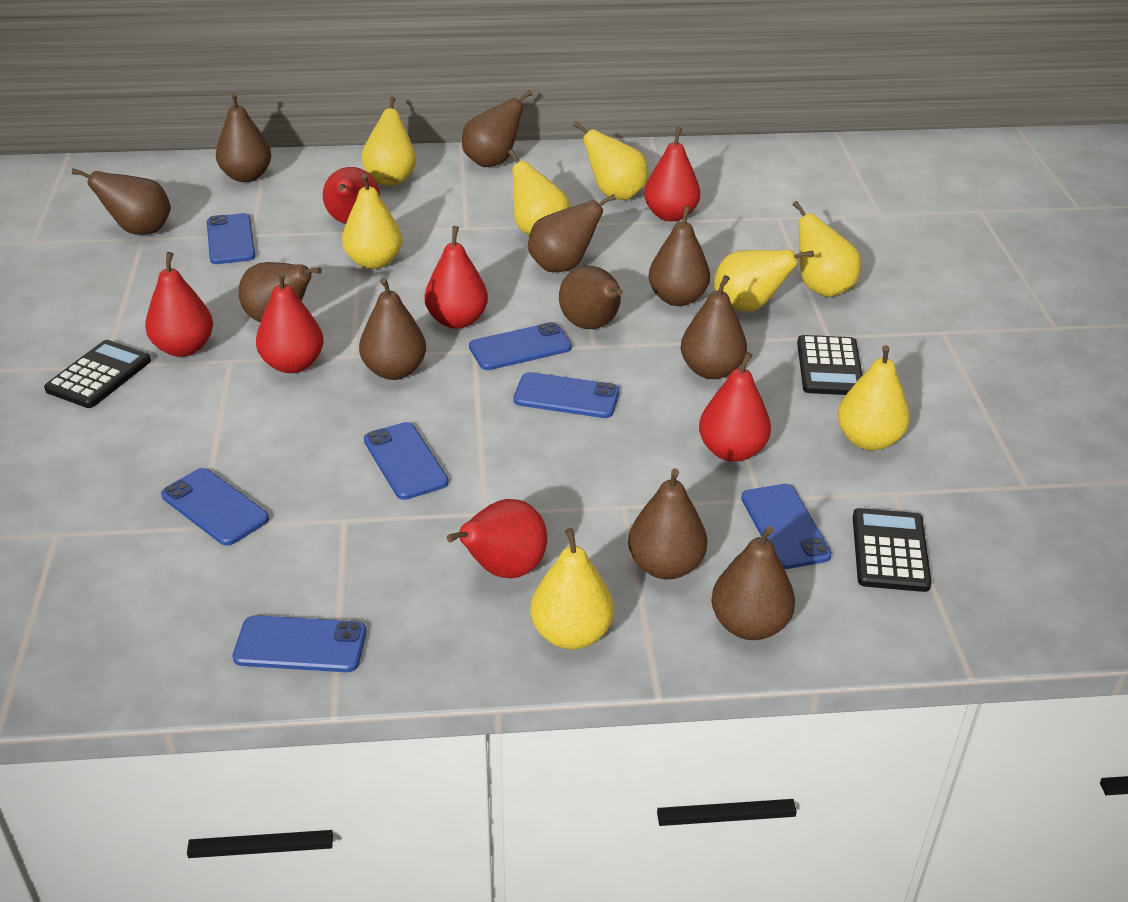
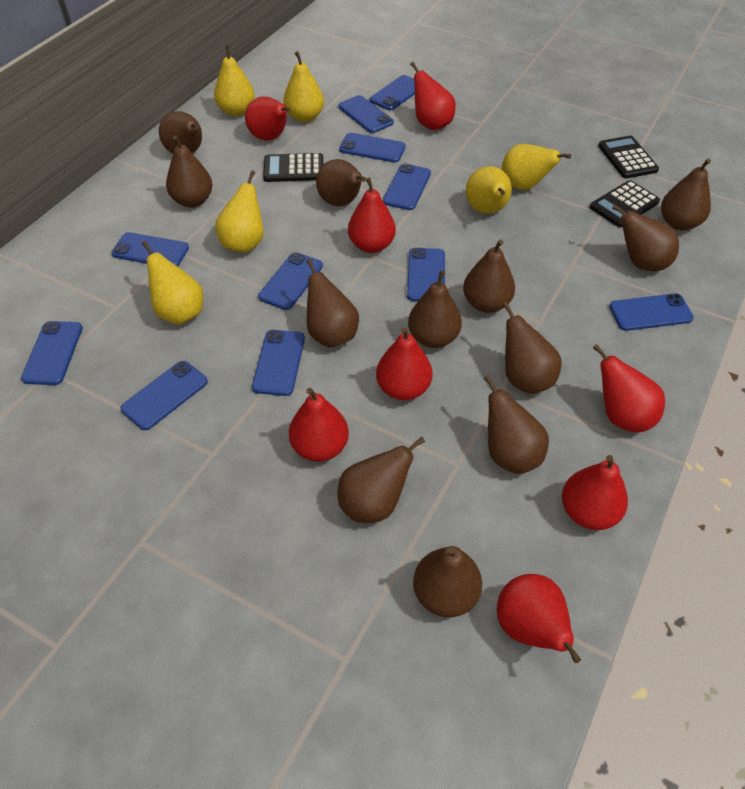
blue phone: [161,468,269,546] [207,213,255,264] [233,615,367,672] [364,422,449,500] [469,322,572,370] [513,372,620,418] [741,484,832,569] = 7 -> [21,321,83,385] [111,232,189,267] [120,361,208,430] [252,330,305,396] [258,252,323,310] [338,95,394,133] [339,133,406,163] [370,75,415,110] [383,164,431,210] [407,248,445,301] [609,293,694,331] = 11
brown pear: [72,168,171,235] [216,93,271,182] [239,262,322,322] [359,278,426,380] [462,90,532,167] [528,194,616,272] [559,266,623,329] [628,468,707,580] [648,206,710,306] [681,275,747,379] [711,526,795,640] = 11 -> [159,111,202,154] [166,136,213,207] [306,258,359,348] [316,159,366,206] [338,437,425,523] [408,270,462,348] [413,546,482,617] [463,239,515,313] [484,375,549,474] [502,302,562,394] [612,204,679,271] [661,158,711,230] = 12
red pear: [145,252,213,357] [256,271,323,373] [323,167,380,224] [425,226,488,329] [447,499,547,578] [644,127,700,221] [699,352,771,462] = 7 -> [245,97,291,141] [289,388,349,462] [348,177,396,253] [376,327,433,401] [410,62,456,130] [497,574,581,663] [562,455,628,530] [593,344,665,432] = 8
yellow pear: [342,174,402,269] [361,97,416,186] [508,149,570,236] [530,528,614,649] [573,121,648,200] [714,250,814,312] [793,201,861,297] [838,345,910,451] = 8 -> [142,241,204,325] [214,45,255,116] [215,170,264,253] [283,51,324,122] [466,166,512,214] [502,144,571,190] = 6

